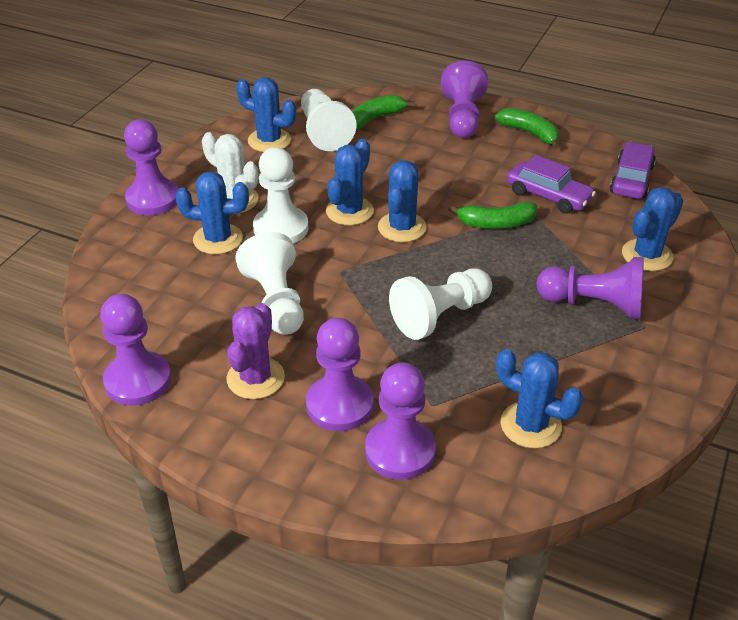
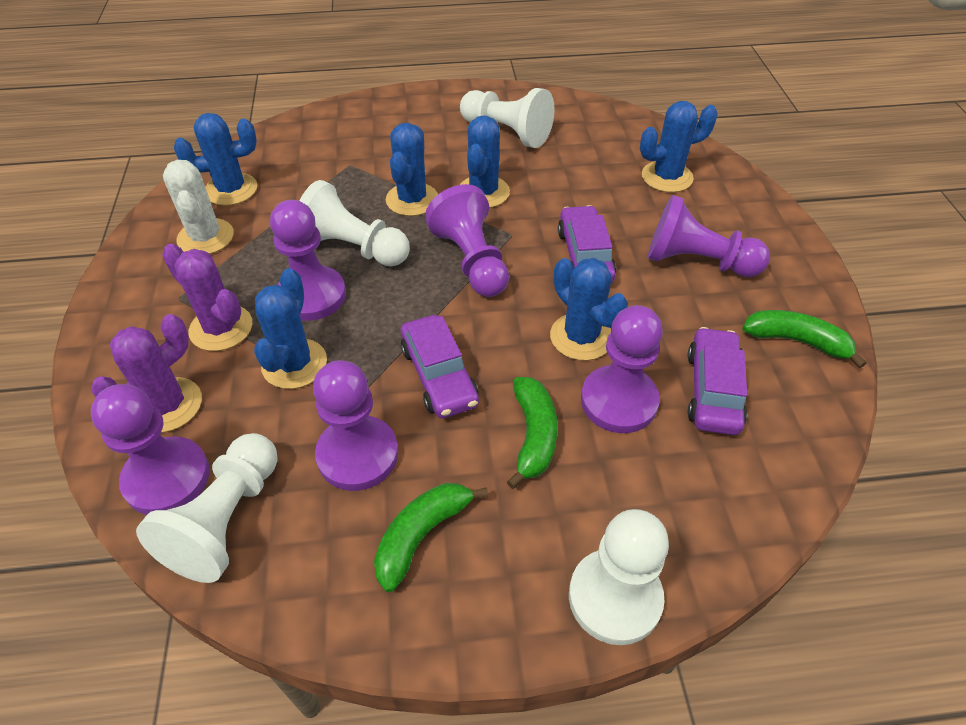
purple cactus: [227,303,285,399] = 1 -> [91,314,202,433] [162,244,252,351] = 2
purple car: [507,155,596,214] [610,142,656,199] = 2 -> [401,315,479,418] [558,205,616,283] [688,327,747,435] = 3

